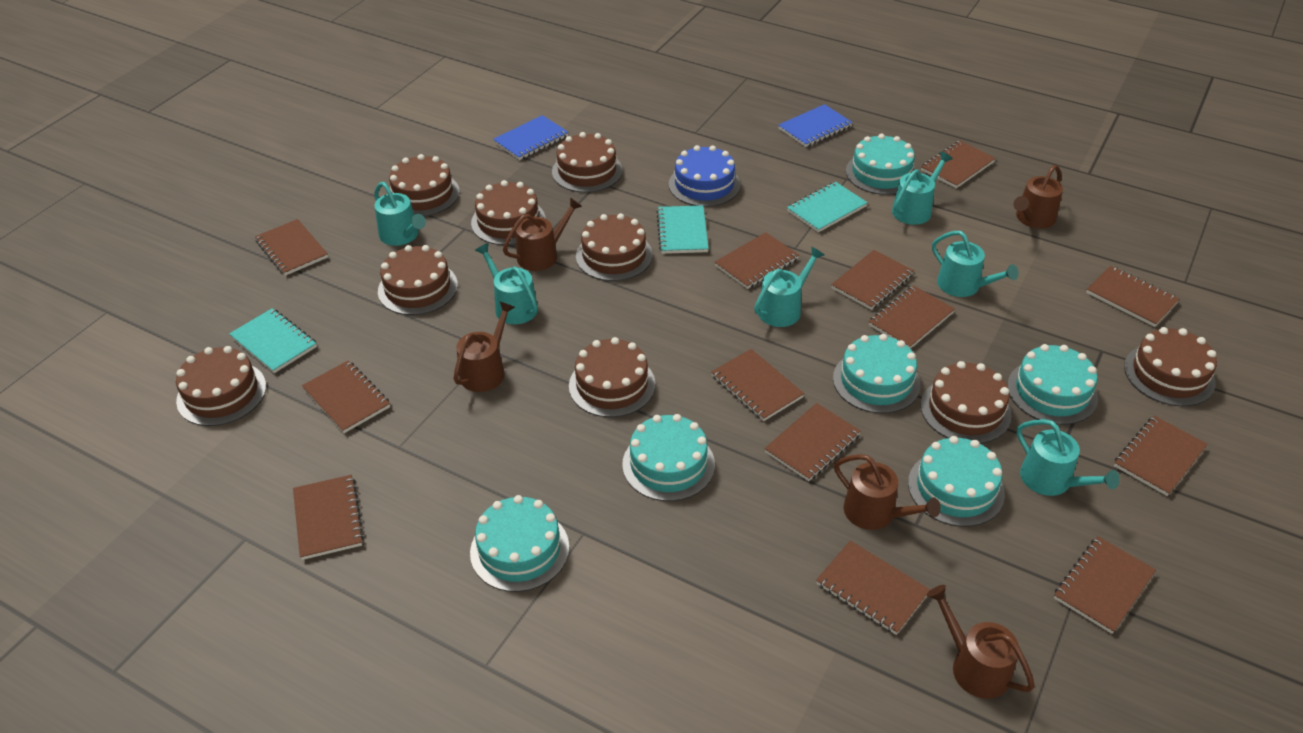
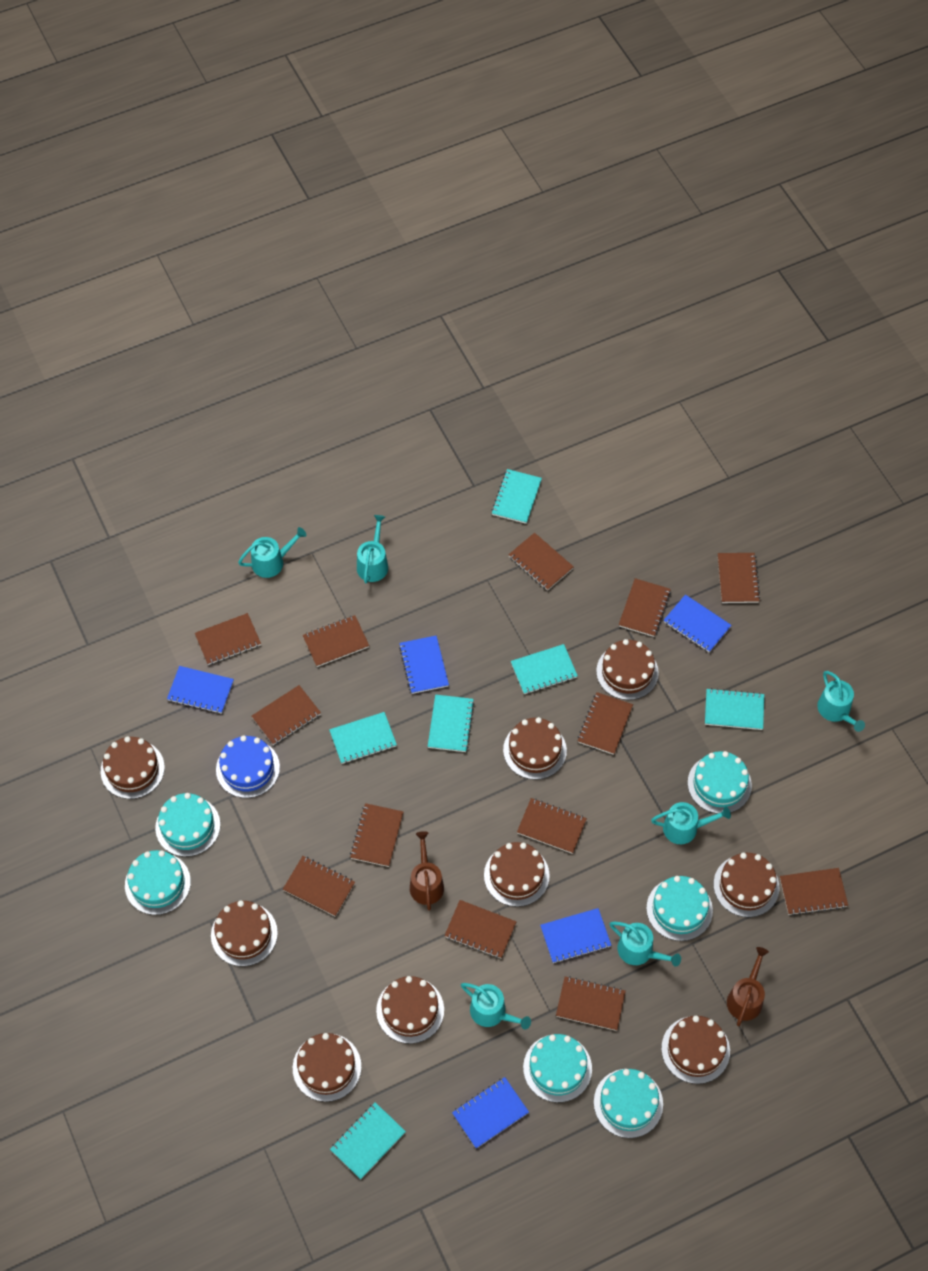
blue notebook: [493,115,568,160] [778,104,853,147] = 2 -> [167,666,234,714] [399,636,449,694] [452,1077,529,1148] [540,908,611,963] [664,595,731,652] = 5
brown watering can: [453,302,515,392] [503,198,582,271] [834,454,941,530] [927,585,1035,699] [1013,165,1063,229] = 5 -> [410,831,444,911] [727,947,769,1026] = 2
turquoise notebook: [229,308,317,373] [657,205,709,254] [787,182,868,232] = 3 -> [329,712,397,764] [330,1102,406,1179] [428,695,474,752] [492,469,542,524] [511,644,578,694] [705,688,764,730] = 6

